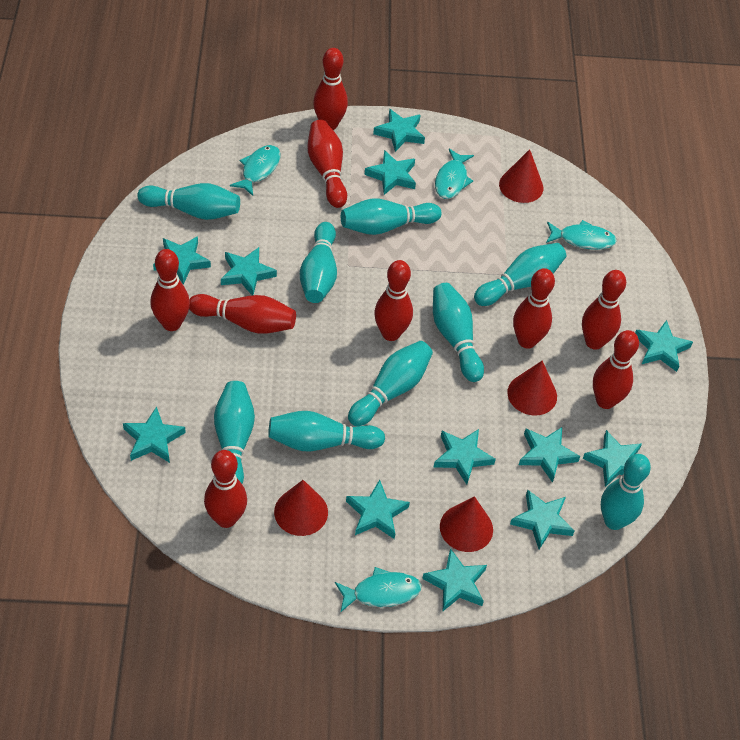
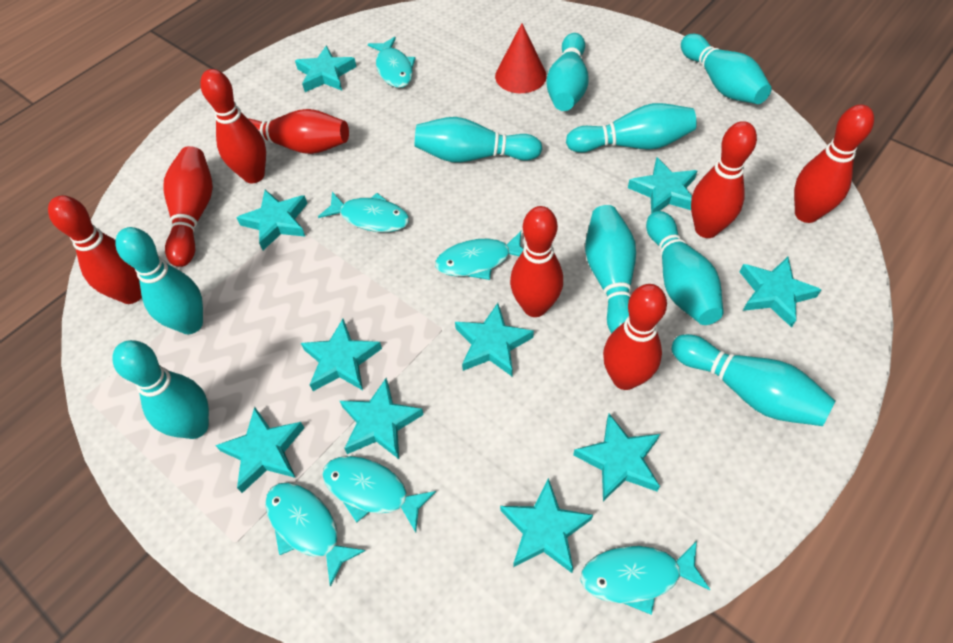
red bowling pin: [151,249,190,331] [189,294,296,334] [204,450,247,528] [307,120,347,208] [313,48,348,130] [374,260,413,341] [513,268,555,349] [582,270,626,350] [593,330,639,409] = 9 -> [48,195,142,304] [163,146,213,267] [200,69,266,183] [248,109,349,154] [510,206,563,317] [603,284,667,390] [691,121,757,238] [794,105,874,223] = 8
red cone: [274,480,328,536] [440,496,493,552] [499,149,543,203] [507,361,557,416] = 4 -> [495,23,547,93] = 1
turquoise fish: [230,145,281,196] [335,567,422,613] [435,149,474,199] [546,220,617,250] = 4 -> [265,483,366,587] [318,192,409,232] [322,456,436,532] [368,37,416,88] [435,231,523,280] [580,541,710,615] = 6
turquoise star: [123,406,186,463] [153,236,211,285] [221,247,277,295] [346,480,410,539] [364,150,416,195] [373,109,425,152] [422,548,487,611] [434,429,496,485] [510,490,575,549] [519,427,580,483] [583,430,642,487] [635,320,693,372] = 12 -> [215,407,304,493] [236,190,308,250] [295,45,356,92] [301,319,382,391] [340,378,424,459] [455,303,534,376] [500,478,593,573] [573,414,660,501] [628,157,698,214] [740,257,822,328] = 10

